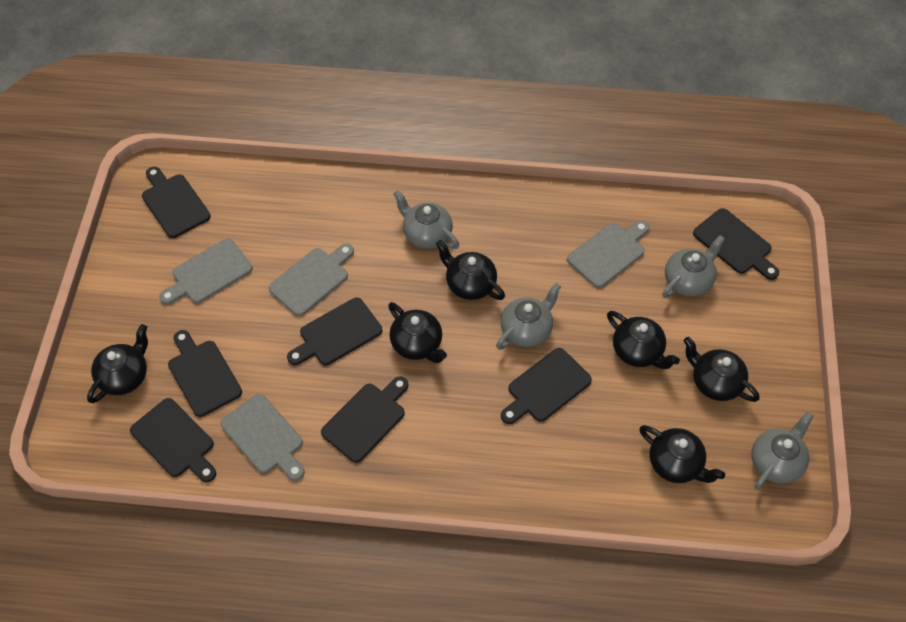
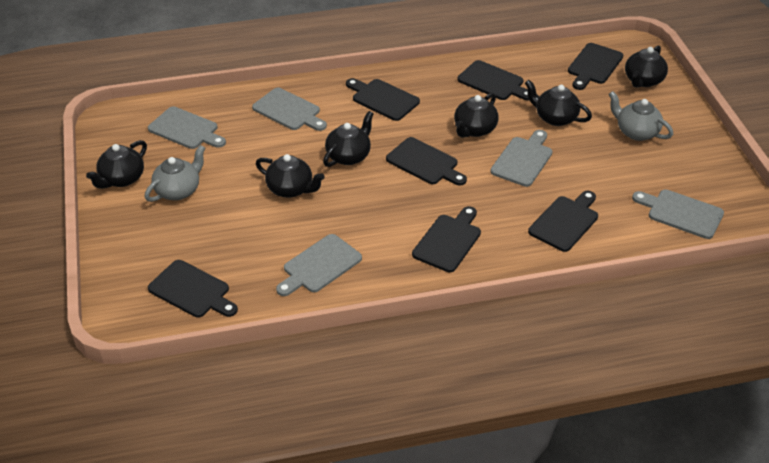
grey cutting board: [159,238,253,305] [221,394,304,481] [269,243,354,316] [567,220,649,288] = 4 -> [148,106,226,149] [252,88,327,131] [276,234,362,296] [490,130,553,187] [632,190,724,239] = 5
grey teapot: [394,190,459,249] [496,283,561,350] [662,235,725,298] [751,412,814,490] = 4 -> [145,145,205,202] [608,91,673,141] = 2

